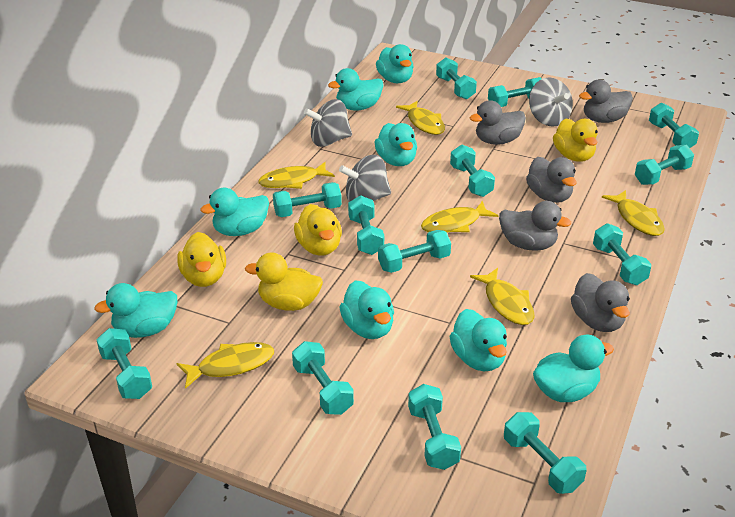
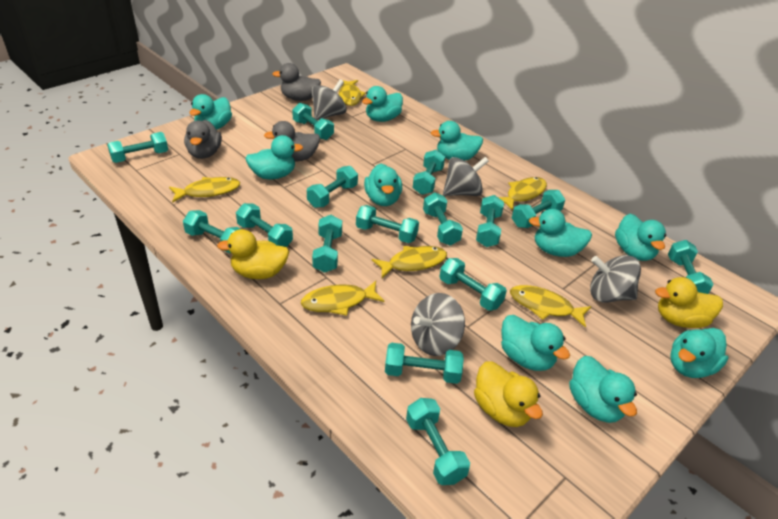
grey duck: [469,100,526,145] [499,201,571,251] [526,157,577,203] [571,273,630,332] [579,80,633,123] = 5 -> [184,120,222,159] [264,121,320,162] [272,63,321,101] = 3
grey spinning top: [304,99,352,147] [339,155,391,202] [529,77,573,127] = 3 -> [311,79,347,120] [411,293,465,356] [443,157,489,196] [590,255,641,302] = 4
turquoise duck: [94,283,177,338] [200,188,269,236] [328,68,383,110] [340,280,394,339] [375,123,417,166] [376,44,414,83] [449,309,507,371] [533,334,614,402] = 8 -> [189,94,232,130] [245,135,303,180] [362,86,403,122] [364,164,402,206] [431,121,483,161] [501,315,570,371] [529,209,592,257] [569,356,637,423] [615,214,666,261] [670,328,729,378] = 10
turquoise dumbbell: [96,328,152,399] [273,182,342,217] [292,341,354,415] [348,195,384,255] [378,230,451,273] [408,384,461,470] [436,58,477,99] [450,145,495,197] [488,77,542,107] [504,412,587,494] [593,223,652,285] [635,145,694,185] [649,103,699,148] = 13 -> [107,132,168,163] [183,210,241,253] [236,203,293,247] [292,103,334,140] [307,166,358,208] [312,215,342,273] [356,205,419,243] [385,343,464,384] [406,398,470,485] [413,150,445,195] [423,192,463,245] [439,258,507,311] [476,195,504,247] [512,190,565,228] [668,240,714,294] = 15
yellow duck: [177,232,226,287] [245,252,323,311] [294,204,342,256] [553,119,598,162] = 4 -> [217,229,289,279] [474,361,543,427] [655,277,723,328] = 3

